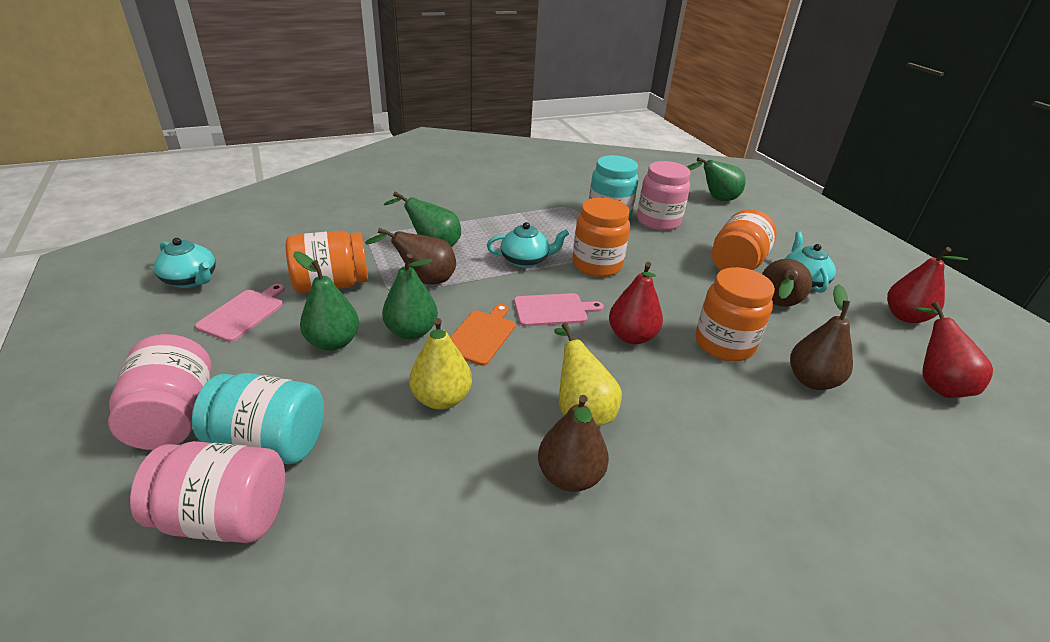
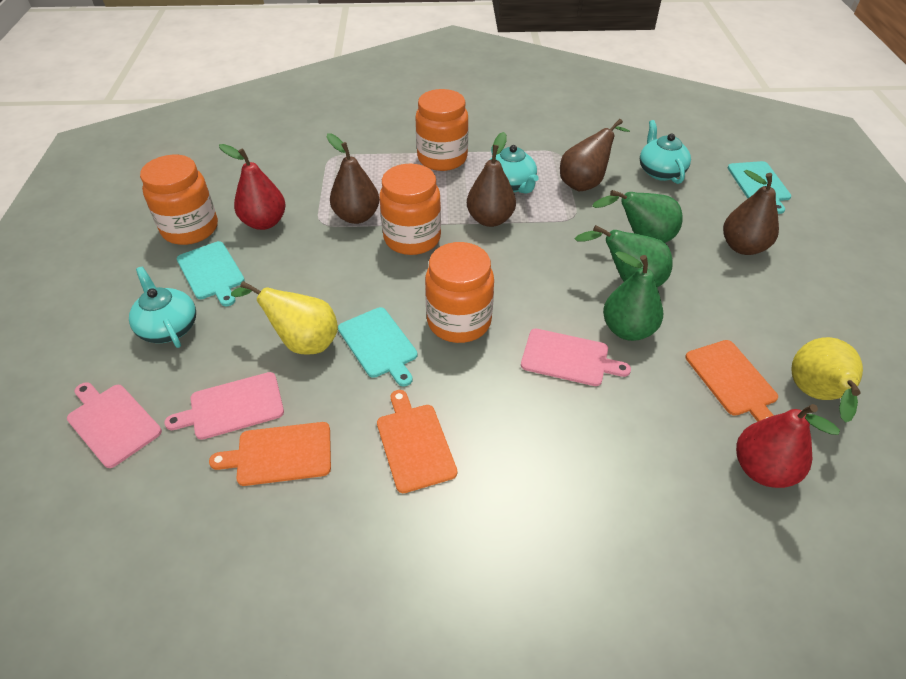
green pear: [293,251,359,351] [382,254,438,340] [384,192,461,247] [687,157,746,201] = 4 -> [575,225,673,287] [592,190,683,243] [603,251,663,341] = 3
orange cutting board: [450,304,515,366] = 1 -> [209,422,331,486] [377,390,457,493] [685,340,778,422] = 3
pink cutting board: [195,284,285,342] [514,293,604,326] = 2 -> [67,382,162,468] [164,372,284,440] [521,329,631,386] = 3
pink jar: [108,334,211,450] [130,441,285,543] [637,161,691,231] = 3 -> none = 0
red pear: [609,262,663,344] [887,247,968,323] [916,302,993,398] = 3 -> [219,144,286,230] [736,404,840,488] = 2
turquoise cutting board: none = 0 -> [177,241,245,306] [338,307,418,386] [728,161,791,214] = 3
turquoise jar: [192,373,324,464] [589,155,638,220] = 2 -> none = 0

